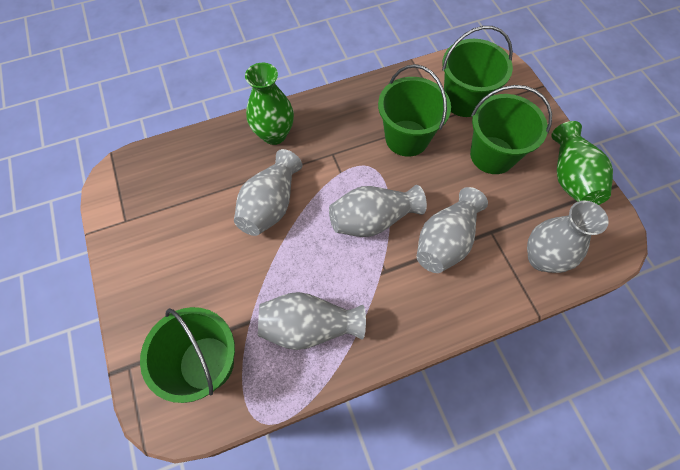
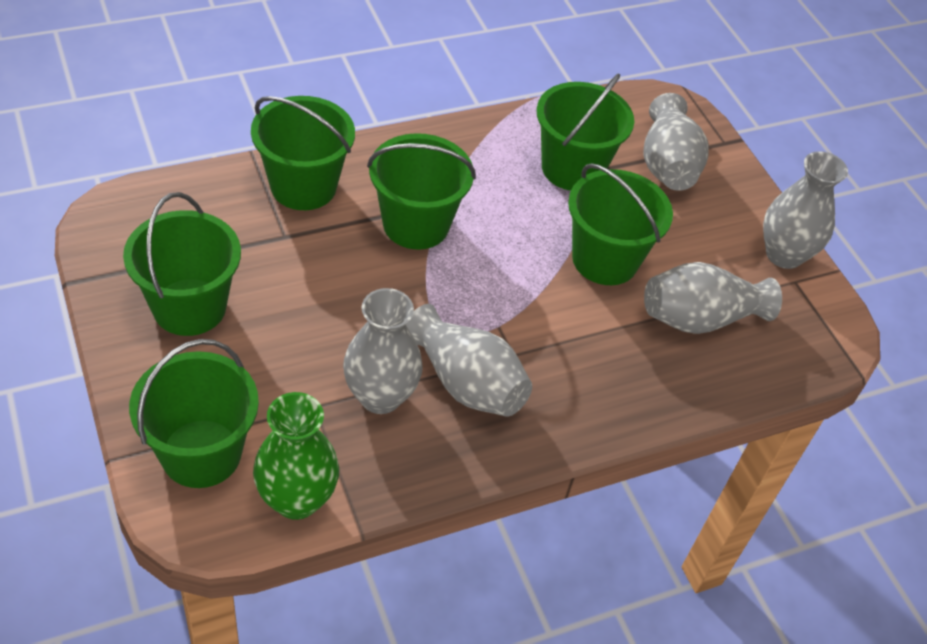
green bucket: [140,307,235,403] [378,64,451,157] [442,26,513,117] [470,85,552,174] = 4 -> [123,192,241,336] [129,339,259,488] [251,96,355,210] [367,133,476,249] [537,73,634,191] [568,163,673,285] = 6
green vase: [245,63,294,145] [551,121,613,205] = 2 -> [253,392,339,520] = 1

